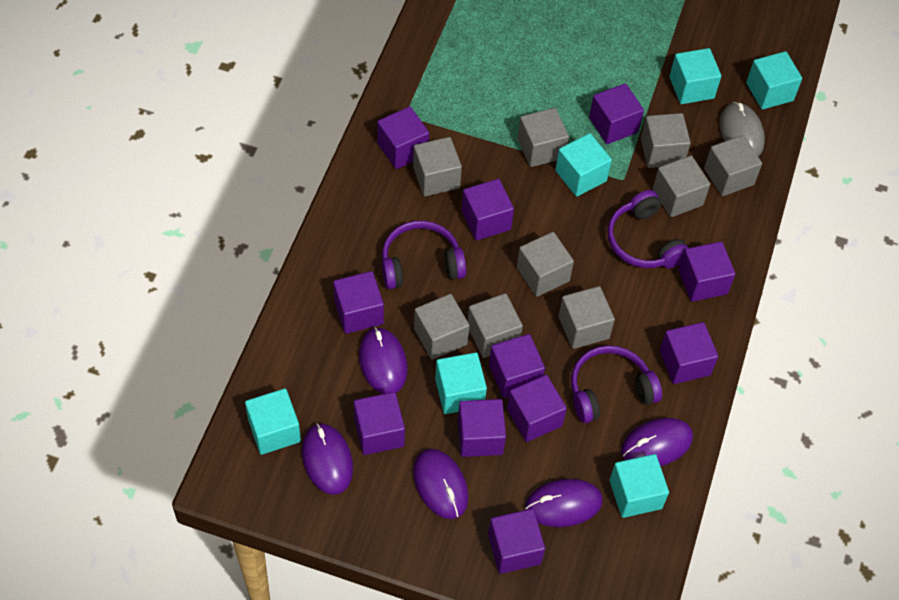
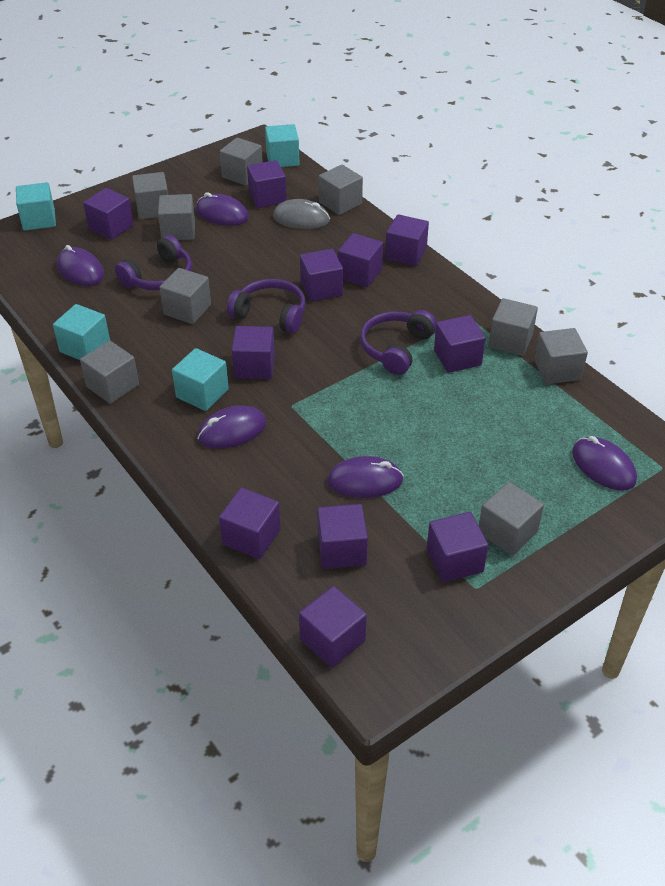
turquoise cube: [245,388,301,455] [435,352,487,414] [555,133,612,197] [610,454,669,518] [669,48,721,104] [746,51,802,110] = 6 -> [16,182,56,231] [53,304,110,360] [172,348,229,411] [265,124,299,167] = 4

